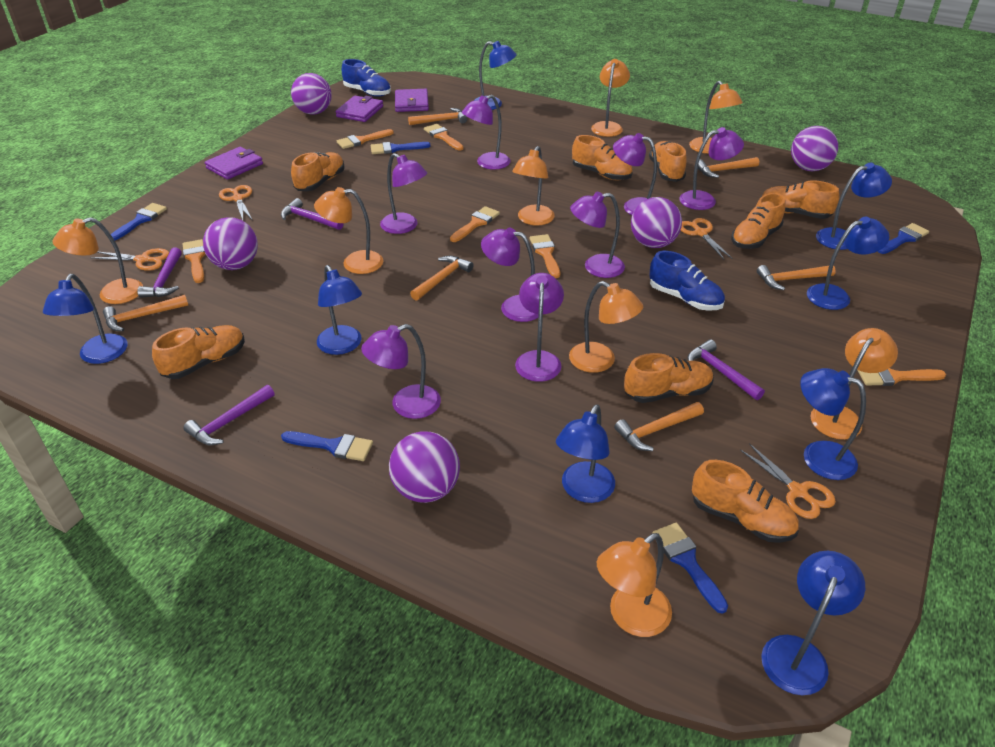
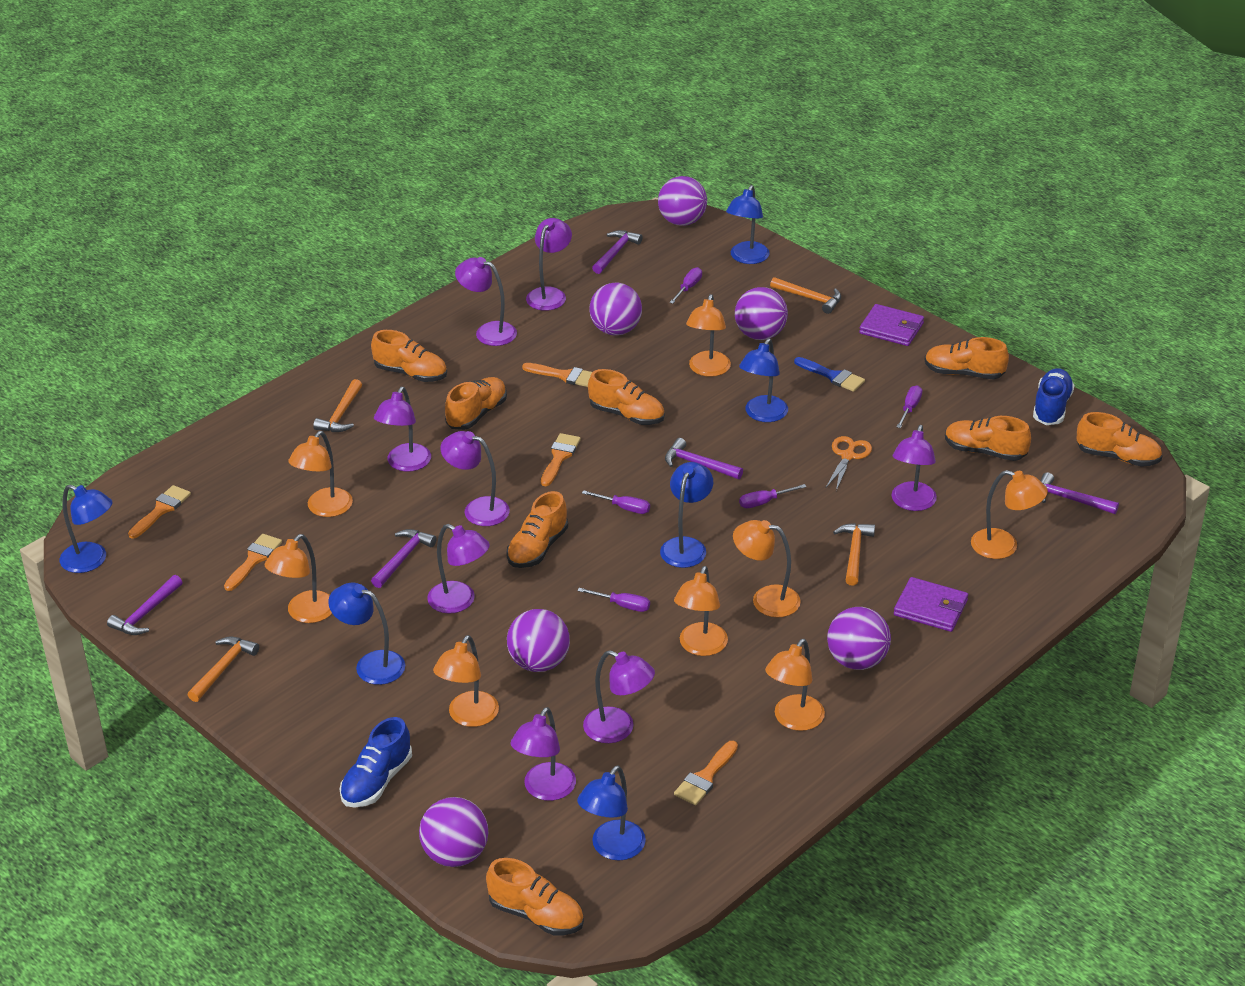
blue brush: [111,203,167,241] [281,431,373,461] [370,142,430,154] [652,523,728,614] [877,223,929,254] = 5 -> [794,357,865,392] = 1
blue lamp: [43,274,127,364] [317,265,362,355] [474,41,516,110] [556,404,615,503] [761,551,865,695] [800,368,866,480] [807,217,889,310] [816,162,892,250] = 8 -> [60,485,113,573] [328,583,405,685] [577,766,646,861] [660,462,713,568] [726,185,770,264] [739,338,788,422] = 6
orange brush: [182,239,206,283] [337,129,394,149] [424,124,464,151] [450,206,500,242] [530,234,560,278] [857,368,946,386] = 6 -> [128,485,191,539] [224,534,282,591] [522,363,592,387] [541,433,581,486] [674,741,738,805] = 5
orange hammer: [103,295,188,331] [408,108,467,125] [410,256,473,301] [614,402,704,451] [698,157,759,178] [757,265,836,290] = 6 -> [188,637,259,702] [313,379,362,432] [770,277,841,314] [833,523,875,586] = 4
orange scissors: [92,248,169,271] [219,185,252,220] [680,218,732,259] [740,443,836,519] = 4 -> [826,436,872,491] = 1
purple ball: [203,217,258,270] [291,73,332,115] [389,431,460,503] [631,197,682,248] [791,126,838,171] = 5 -> [419,797,488,867] [507,609,570,672] [589,283,642,335] [658,176,707,226] [735,287,788,340] [827,607,891,670] = 6
purple hammer: [137,248,182,298] [183,385,275,445] [281,198,343,230] [688,339,765,400] = 4 -> [107,575,183,635] [371,529,437,588] [592,230,642,274] [665,438,743,479] [1040,472,1119,514] = 5
purple screwdriver: none = 0 -> [577,588,650,612] [582,490,650,514] [669,267,702,304] [739,484,807,508] [897,385,922,428] = 5
purple wallet: [205,147,263,180] [336,96,383,122] [395,89,429,112] = 3 -> [859,304,924,346] [894,577,968,632] = 2

